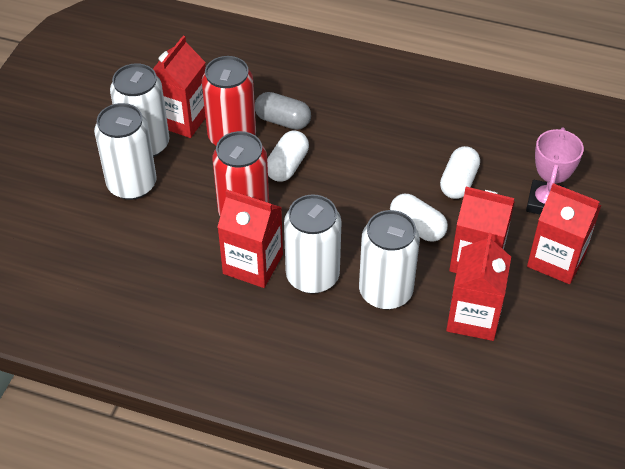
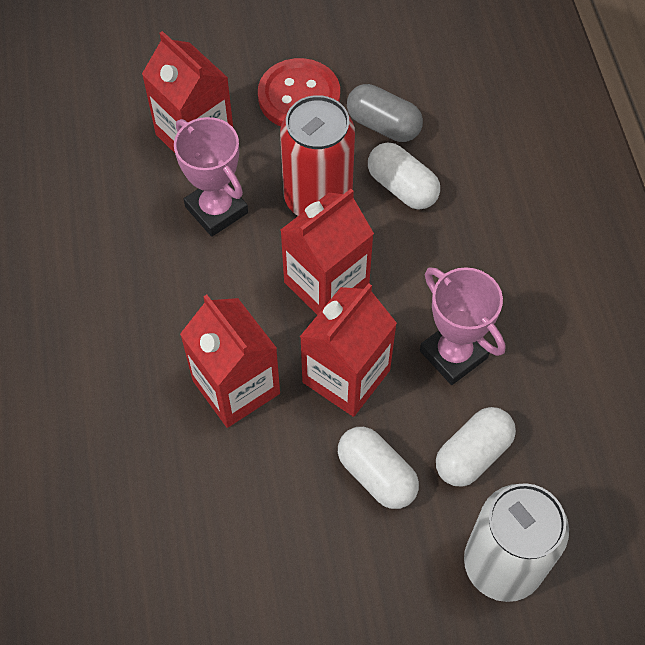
pink trophy: [526,127,584,215] = 1 -> [174,117,248,237] [420,267,506,385] = 2
red button: none = 0 -> [258,58,340,126] = 1
red can: [202,56,256,145] [213,131,269,216] = 2 -> [280,95,355,216] = 1
red carton: [153,36,206,138] [218,190,283,288] [446,233,511,341] [449,187,515,273] [527,183,602,284] = 5 -> [142,31,233,153] [180,295,280,428] [281,189,374,315] [300,283,397,417] = 4
white can: [94,103,157,200] [110,63,170,157] [284,194,342,294] [359,210,420,309] = 4 -> [464,483,569,602] = 1

